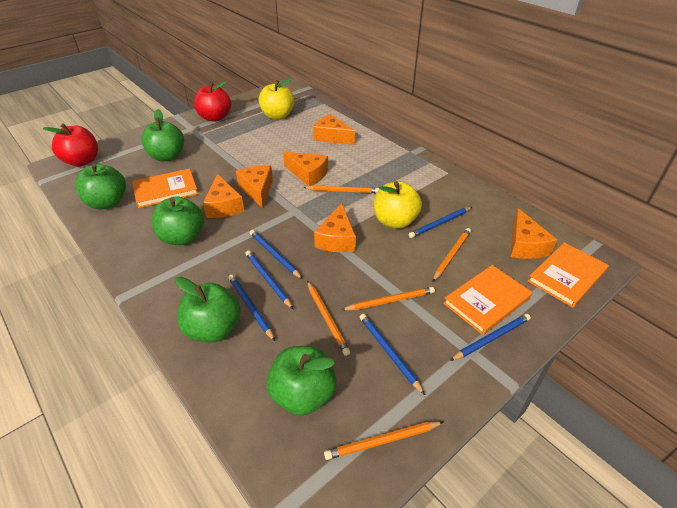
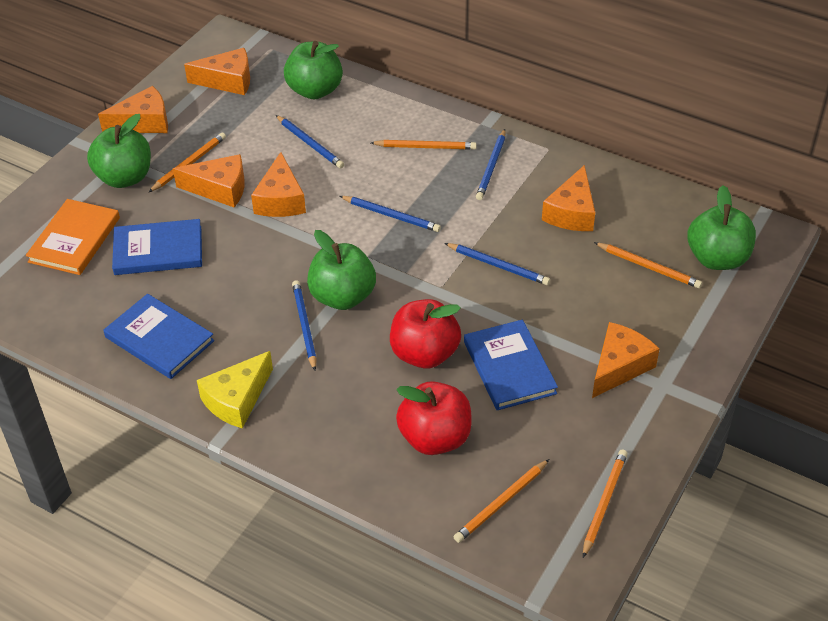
blue book: none = 0 -> [103,294,214,379] [112,219,202,275] [464,319,558,410] = 3
blue pencil: [229,275,275,341] [245,250,293,309] [250,230,303,279] [360,314,425,395] [409,207,472,238] [450,314,531,361] = 6 -> [276,115,344,169] [292,280,317,371] [340,196,441,232] [445,243,550,285] [476,129,506,200] = 5
green apple: [75,163,126,209] [141,109,184,161] [152,196,204,245] [175,277,241,342] [266,346,337,416] = 5 -> [87,114,151,188] [284,41,343,99] [307,230,376,310] [687,185,756,270] = 4
orange book: [132,168,198,208] [443,265,533,335] [528,242,609,308] = 3 -> [26,199,120,275] = 1
yellow apple: [259,78,295,120] [374,181,422,229] = 2 -> none = 0
yellow cheese: none = 0 -> [197,351,273,429] = 1

